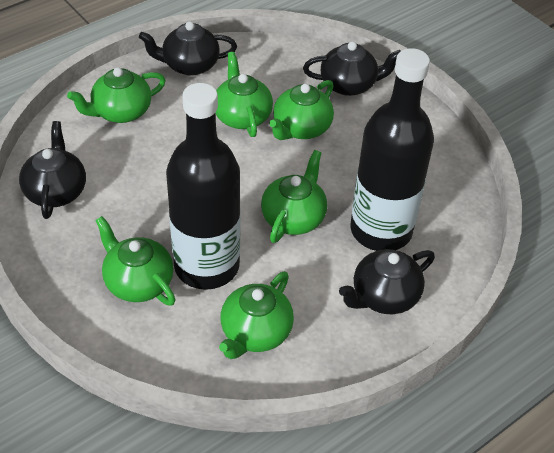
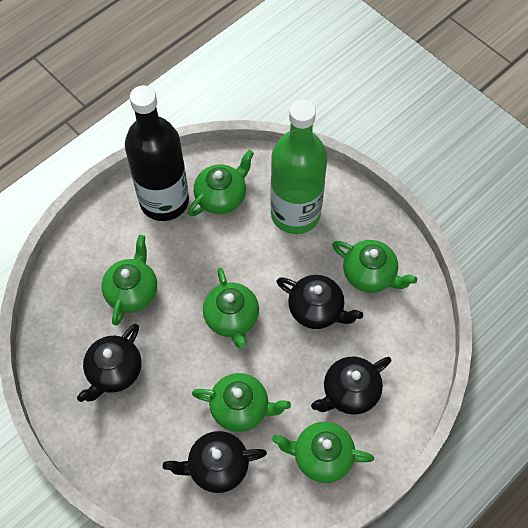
black bottle: [166,83,240,290] [350,48,434,251] = 2 -> [125,85,189,221] = 1
green bottle: none = 0 -> [270,100,328,234] = 1

